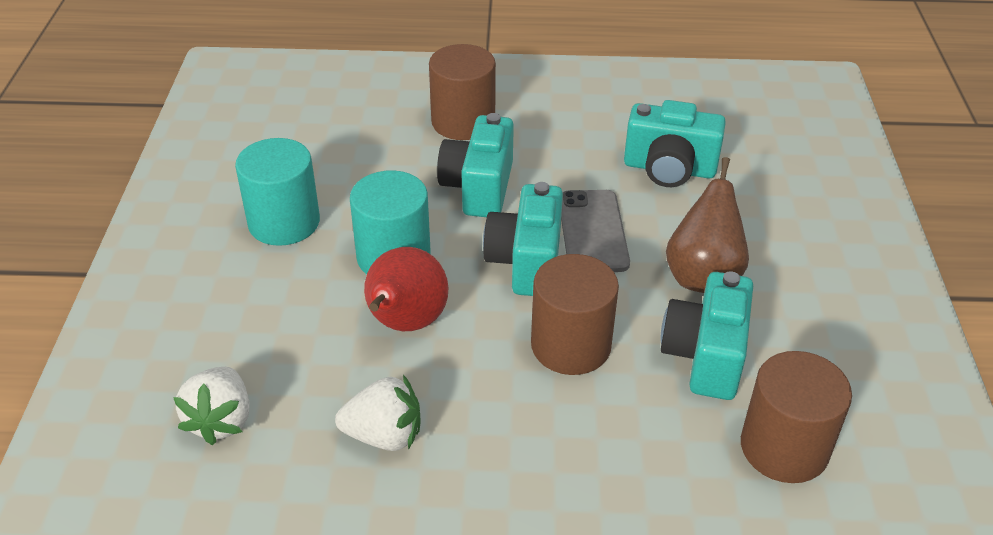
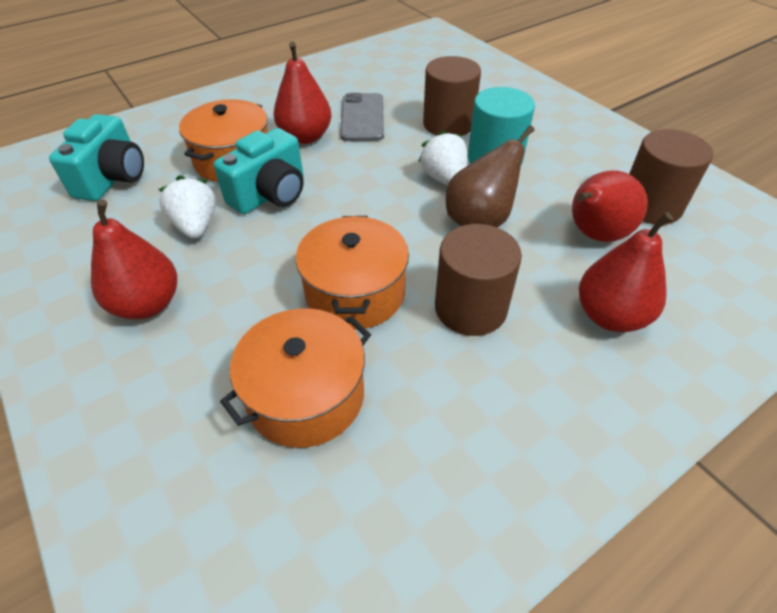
orange pot: none = 0 -> [179,99,268,182] [220,308,371,448] [296,216,409,330] = 3
red pear: [364,247,448,331] = 1 -> [91,199,177,319] [274,41,332,144] [572,170,648,242] [579,212,673,332] = 4
turquoise camera: [437,113,514,217] [483,182,563,296] [624,100,726,187] [661,271,753,400] = 4 -> [49,114,144,201] [214,128,304,214] = 2
turquoise cylinder: [235,138,320,246] [350,170,431,275] = 2 -> [468,87,535,165] = 1

